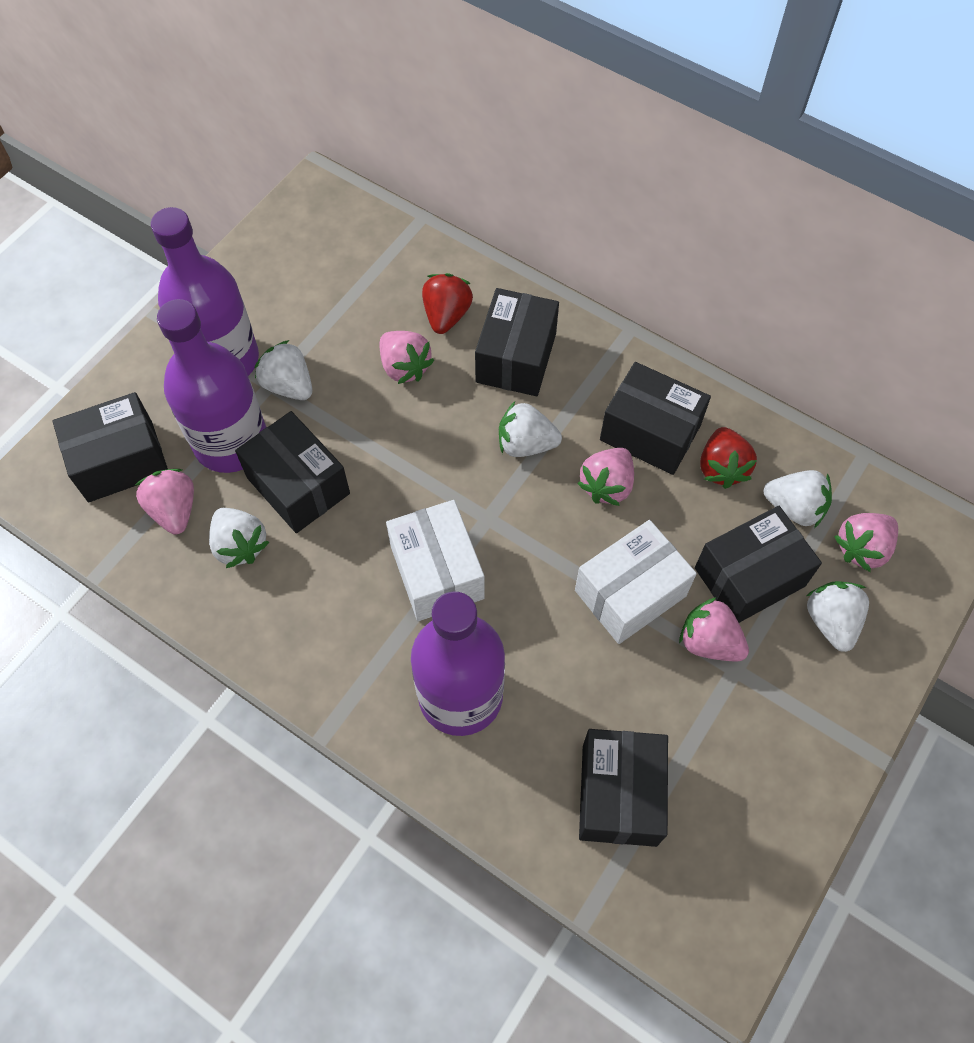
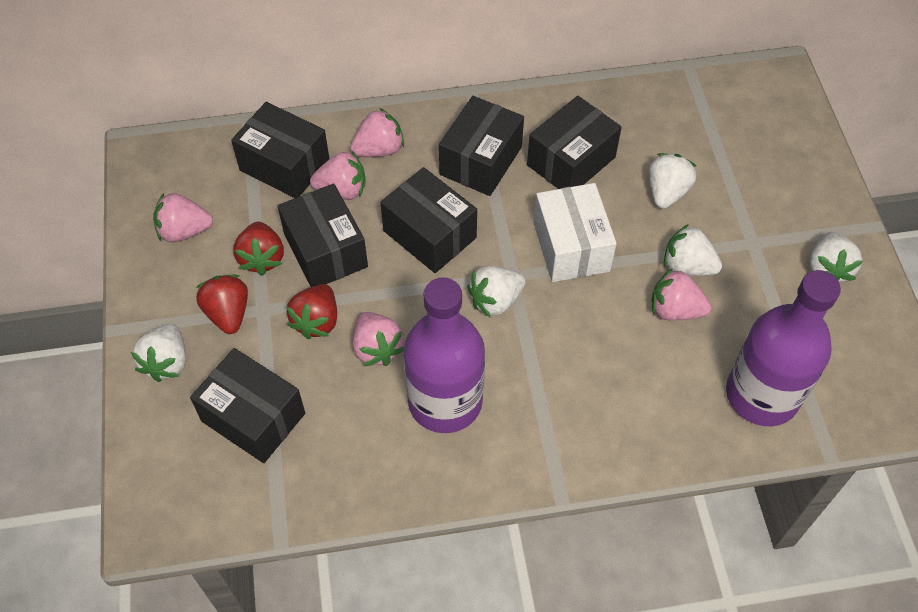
purple bottle: [151,207,259,376] [157,299,266,473] [411,592,505,736] = 3 -> [403,277,485,433] [726,270,841,426] = 2
red strawberry: [422,273,473,334] [700,427,757,489] = 2 -> [196,275,248,334] [233,222,284,276] [286,284,337,339] = 3
white box: [386,500,485,621] [575,520,697,644] = 2 -> [533,183,617,282] = 1

